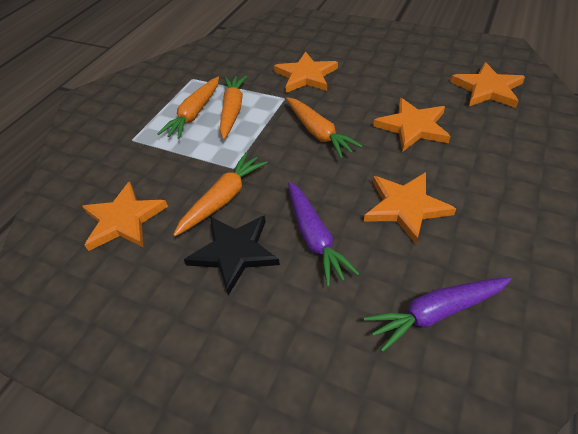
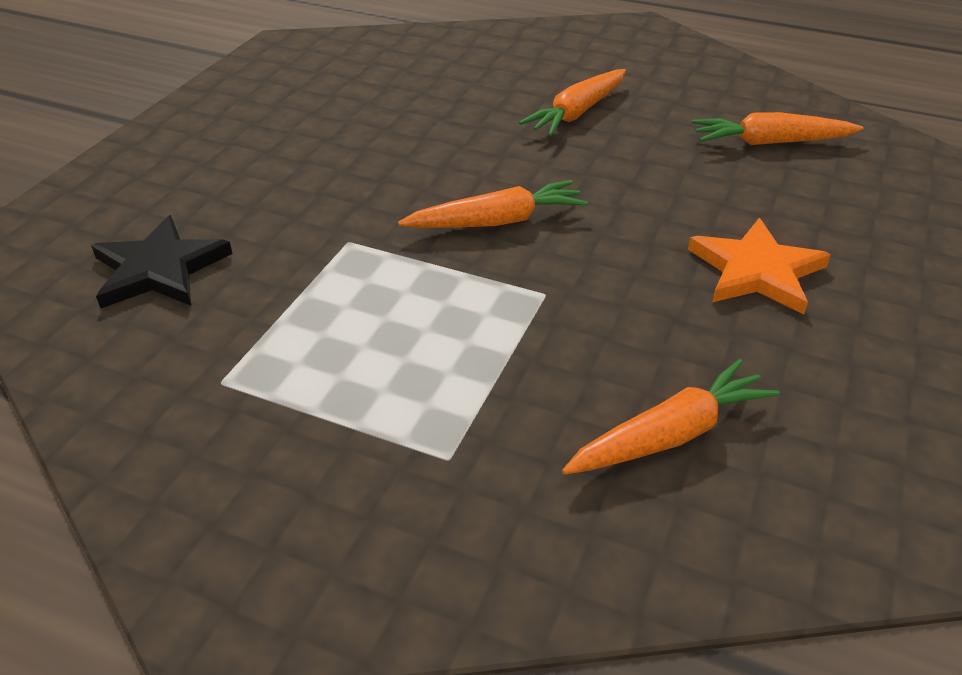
orange star: [82,181,168,251] [274,52,338,93] [364,172,456,244] [373,98,451,152] [451,62,525,108] = 5 -> [688,218,831,315] = 1
purple carrot: [288,182,360,287] [364,277,511,352] = 2 -> none = 0

